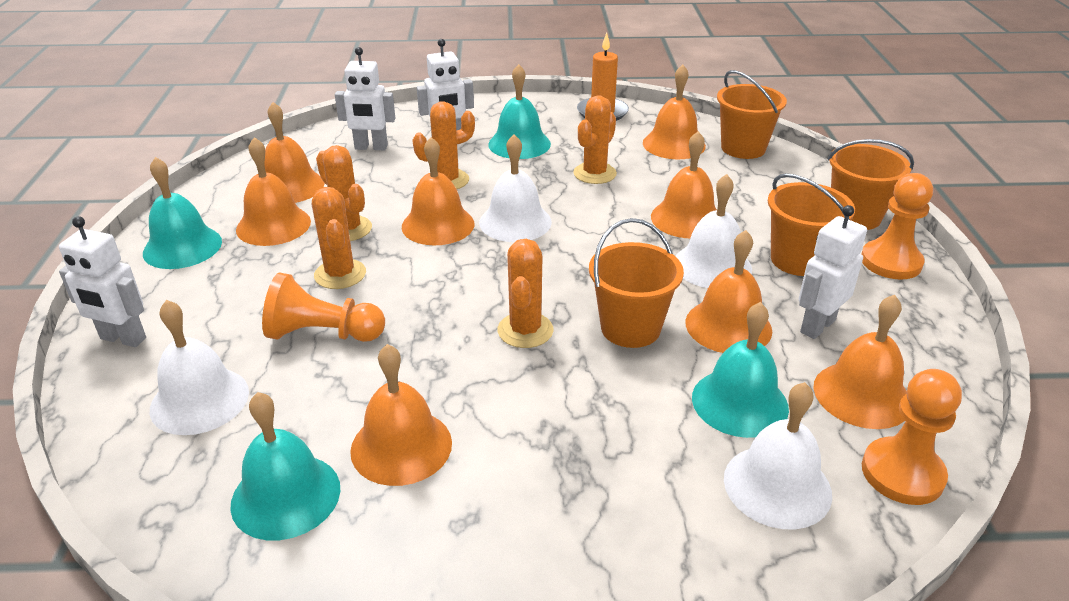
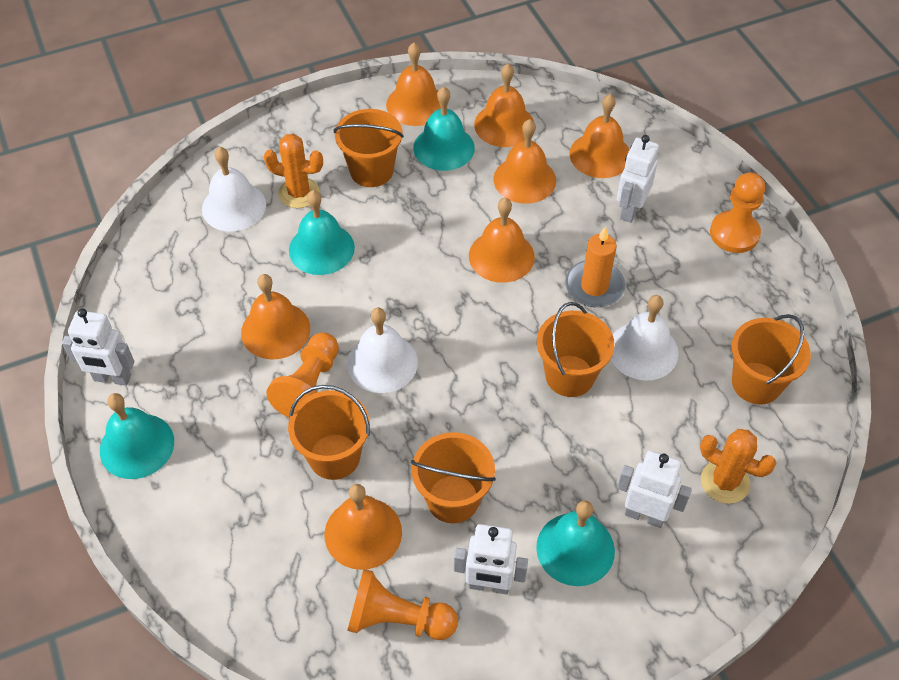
orange bell: [236,137,311,246] [265,102,324,203] [350,344,452,486] [402,137,475,245] [643,65,706,159] [651,131,717,238] [685,230,772,353] [813,295,907,429] = 8 -> [241,274,310,360] [324,484,402,570] [386,43,441,126] [469,198,535,283] [474,64,534,147] [493,119,556,204] [570,94,630,178] = 7
orange bucket: [589,218,684,348] [717,70,787,159] [768,173,855,276] [827,139,914,230] = 4 -> [288,385,370,480] [334,109,404,187] [411,432,496,523] [537,302,614,397] [732,314,811,405] = 5
orange cactus: [312,187,366,289] [316,145,372,241] [412,101,475,189] [497,239,554,348] [573,95,617,184] = 5 -> [264,134,323,208] [700,429,777,504] = 2
white bell: [150,300,249,435] [479,134,552,242] [675,174,752,288] [724,382,832,529] = 4 -> [202,147,266,231] [347,307,418,393] [611,295,679,380] = 3

